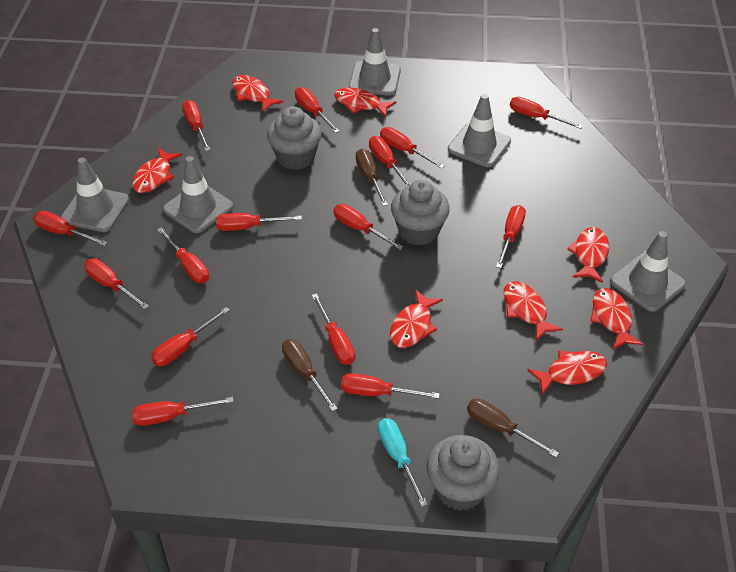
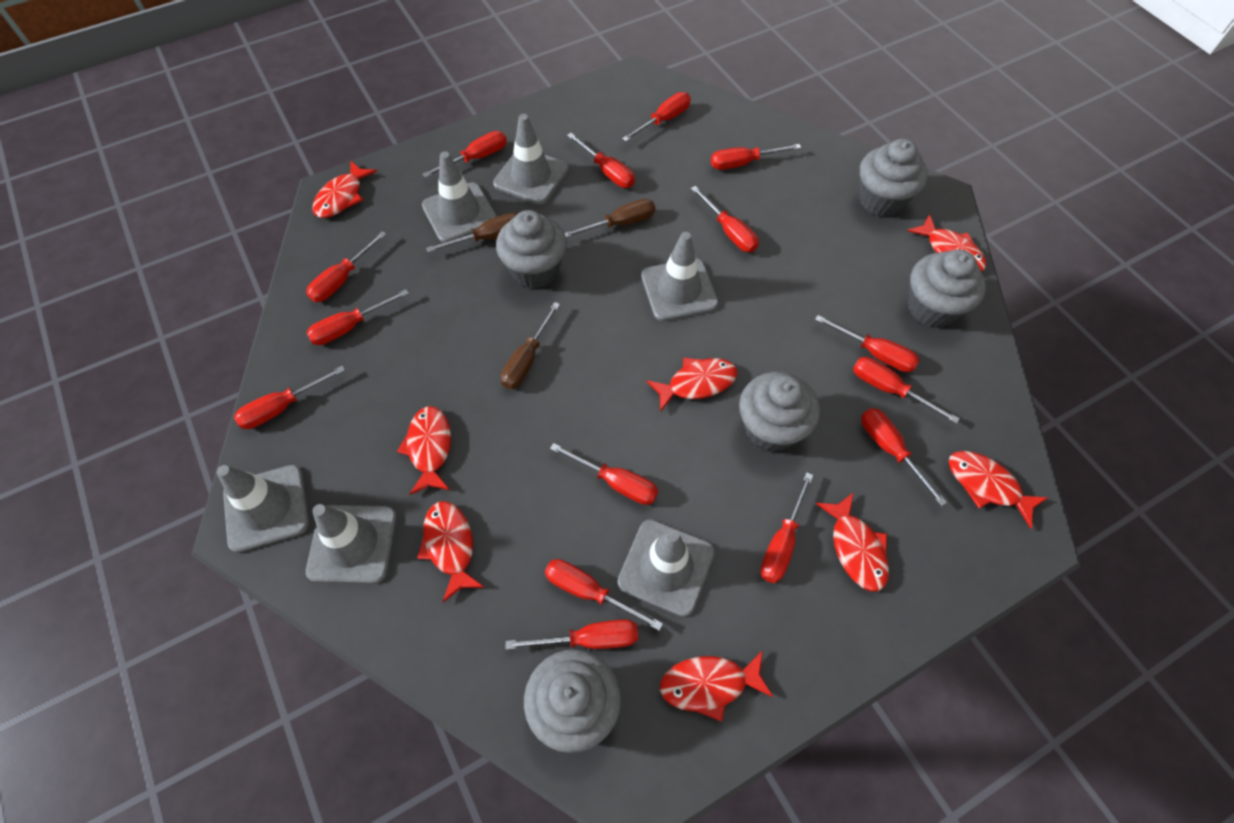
grey cupcake: [267,107,322,170] [391,180,450,246] [427,435,500,511] = 3 -> [496,210,567,288] [524,649,621,753] [739,372,820,452] [859,139,928,217] [908,249,986,328] = 5
grey traffic cone: [61,157,129,232] [163,156,233,233] [349,28,401,96] [448,94,511,167] [610,231,686,312] = 5 -> [217,465,309,553] [306,504,397,584] [422,152,497,243] [493,114,569,205] [618,519,715,617] [641,232,719,321] = 6
turquoise screwdriver: [378,418,428,507] = 1 -> none = 0

